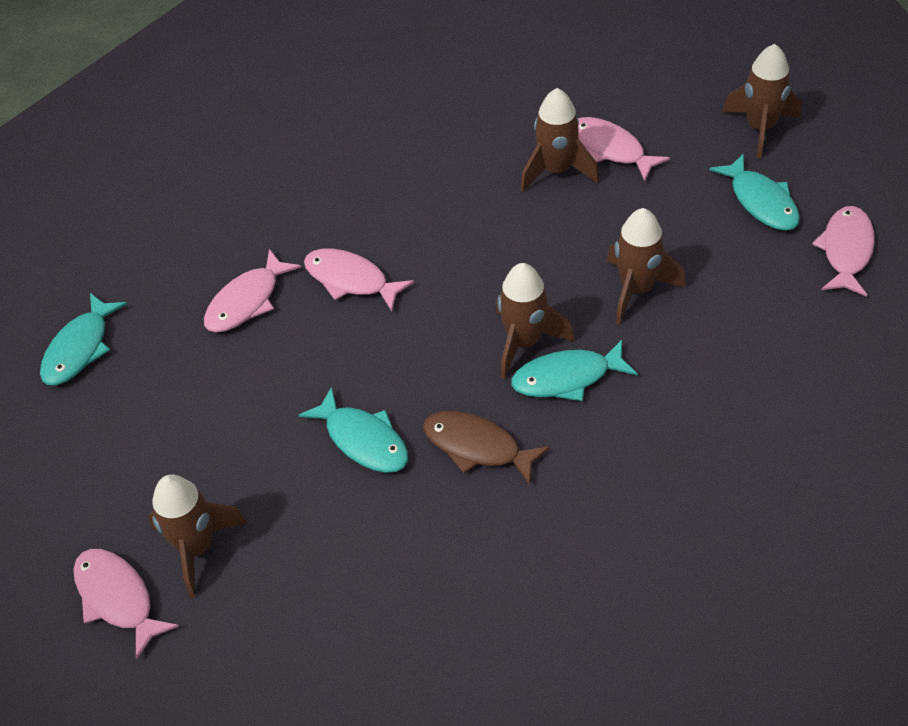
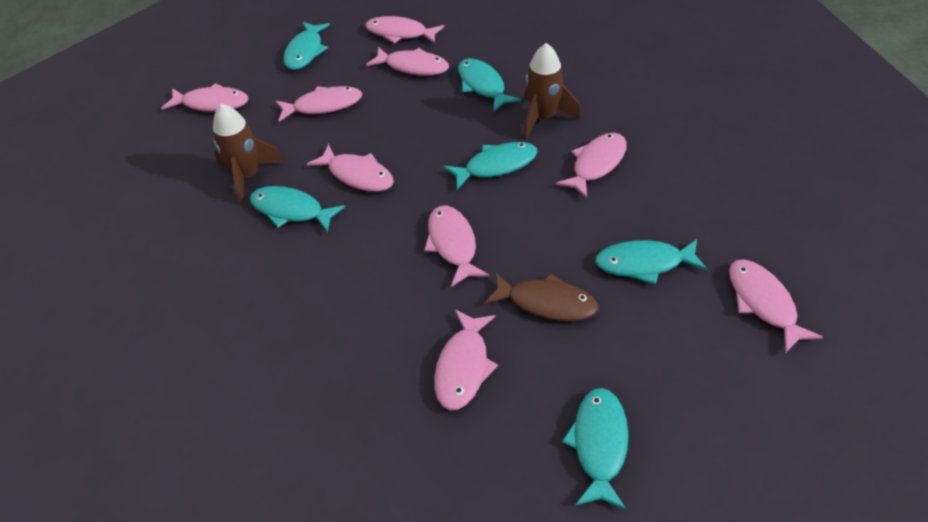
brown rocket: [148,474,247,598] [496,263,574,379] [521,88,599,192] [607,208,686,324] [722,44,801,159] = 5 -> [213,104,284,205] [523,43,580,140] = 2
pink fish: [73,549,179,660] [204,249,301,332] [304,249,414,311] [578,117,670,181] [812,206,875,297] = 5 -> [161,83,248,112] [276,86,362,122] [307,144,394,192] [365,16,444,43] [366,47,449,76] [424,205,489,287] [434,310,498,411] [555,133,627,199] [729,259,823,353] = 9
turquoise fish: [40,293,127,385] [299,387,408,473] [511,340,637,401] [709,153,800,231] = 4 -> [250,186,345,233] [283,22,330,70] [443,142,538,190] [458,58,521,112] [562,388,629,510] [595,239,707,285] = 6

